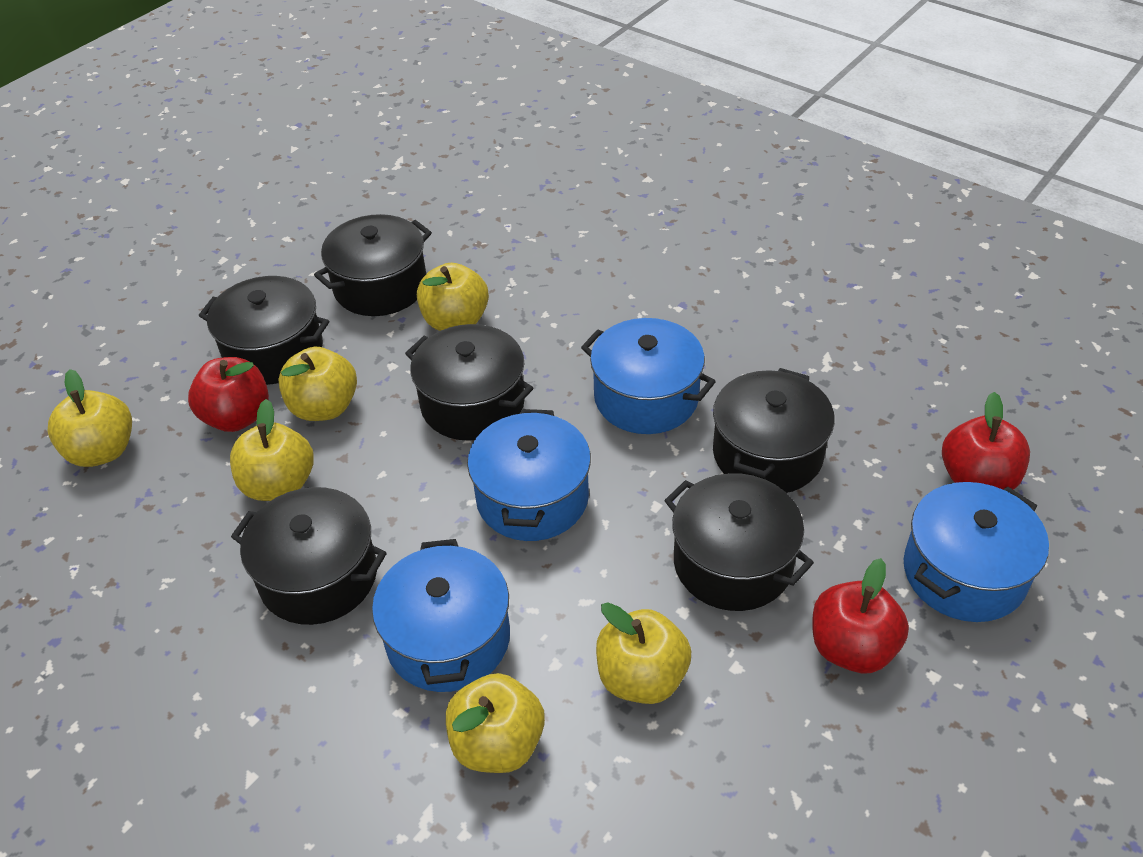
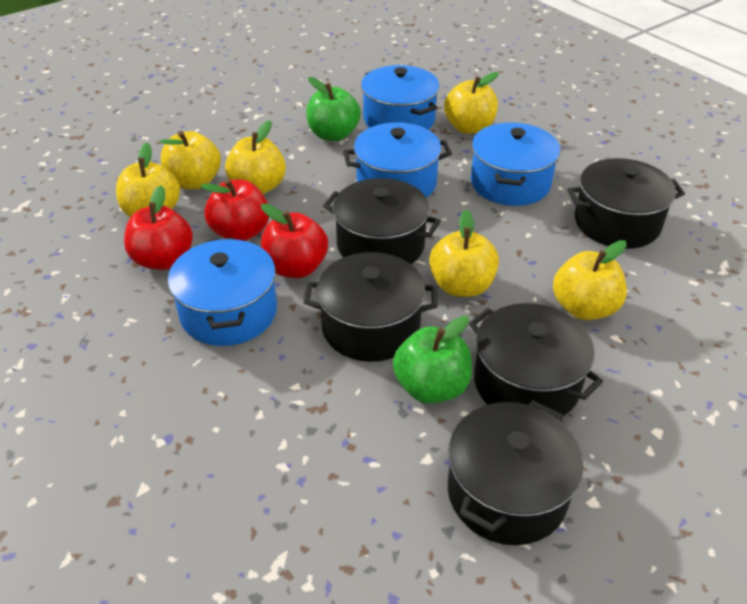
black pot: [199,276,329,385] [231,487,387,625] [314,214,432,316] [405,324,533,441] [664,473,814,611] [713,368,835,493] = 6 -> [304,252,438,362] [323,178,441,264] [448,401,583,545] [469,303,603,416] [567,158,685,249] = 5
green apple: none = 0 -> [306,77,361,141] [393,316,472,404] = 2

